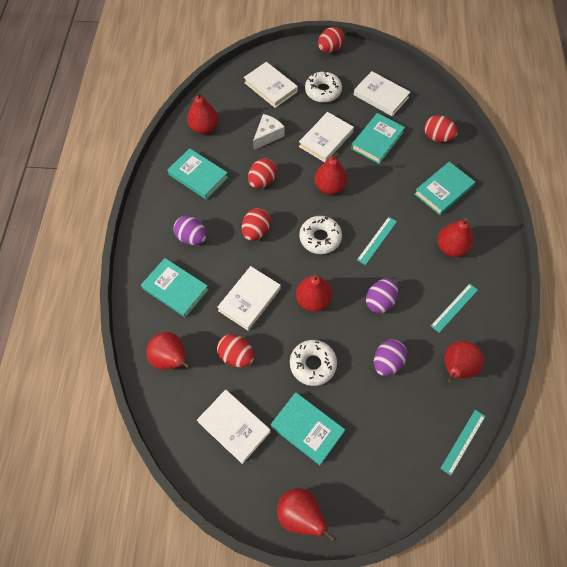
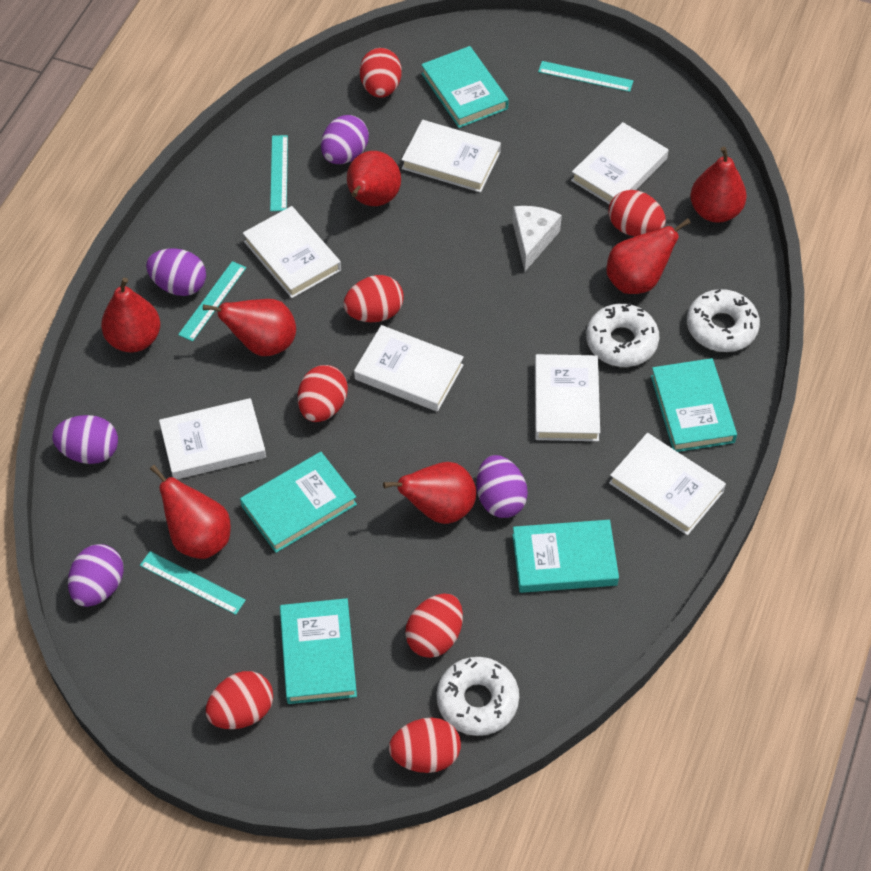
purple egg: [173,216,207,245] [366,278,398,313] [374,339,407,376] = 3 -> [52,415,118,464] [68,544,124,607] [146,248,206,296] [321,115,369,164] [476,455,528,518] = 5
red egg: [217,334,254,367] [242,208,271,241] [248,158,277,189] [318,27,344,53] [424,115,458,142] = 5 -> [206,671,273,729] [298,365,348,422] [343,275,404,322] [360,48,402,98] [389,718,461,773] [405,593,463,658] [609,190,666,236] = 7
turquoise ruler: [357,217,397,265] [431,284,478,333] [440,410,485,476] = 3 -> [140,551,246,615] [178,261,246,342] [270,135,288,211] [538,61,633,92] = 4
white book: [197,390,271,464] [217,266,281,331] [244,62,298,108] [299,112,354,162] [354,71,410,116] = 5 -> [159,398,266,479] [243,206,341,298] [354,325,464,412] [401,120,501,192] [535,354,600,441] [571,122,669,205] [609,433,726,535] = 7

